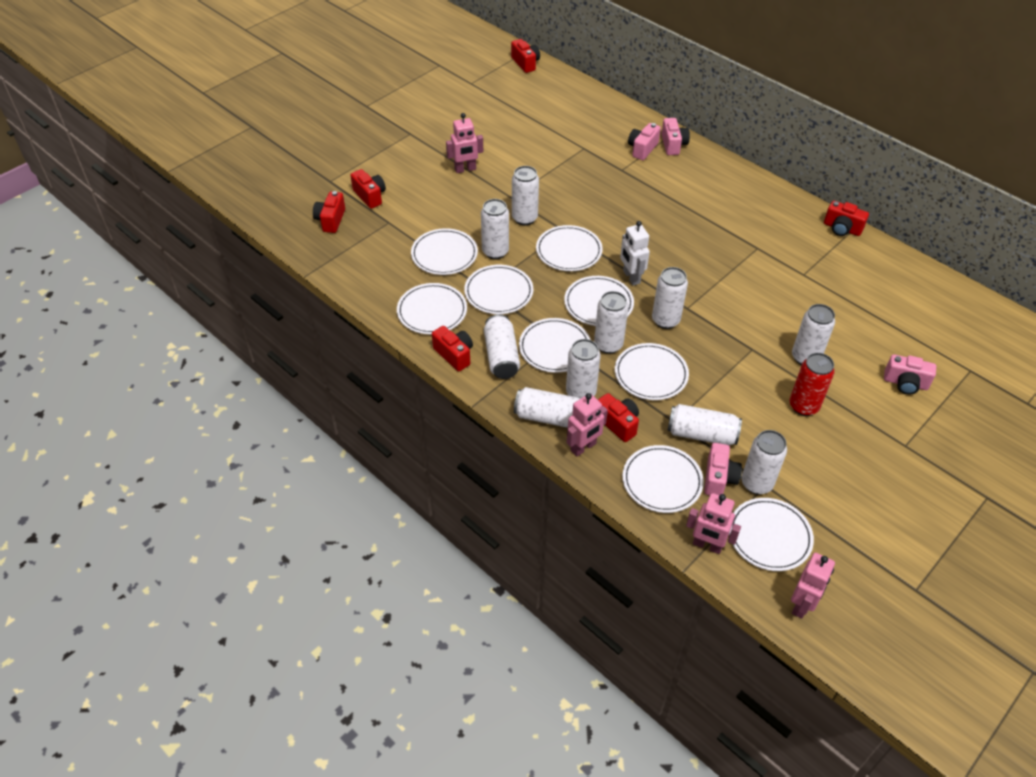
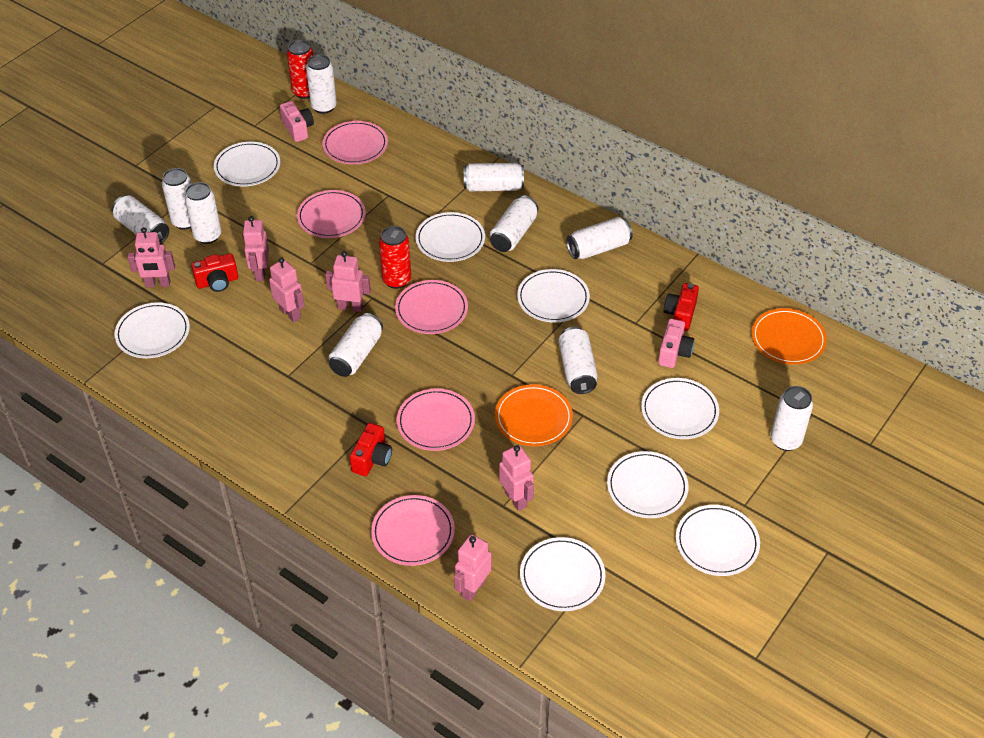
orange plate: none = 0 -> [495,384,573,446] [752,308,827,365] = 2
pink camera: [628,123,661,160] [661,118,690,155] [704,443,742,495] [884,354,936,395] = 4 -> [280,101,314,142] [658,319,694,368] = 2
pink plate: none = 0 -> [297,190,366,238] [322,121,388,164] [371,495,455,566] [395,280,468,334] [397,388,475,451] = 5
pink robot: [446,113,483,173] [566,393,608,457] [686,493,741,554] [791,553,835,619] = 4 -> [128,227,175,288] [243,216,269,281] [269,257,305,322] [325,251,371,312] [454,534,491,601] [499,445,534,511] = 6
red camera: [313,191,345,233] [350,169,386,209] [432,326,473,371] [511,39,540,73] [598,393,639,442] [824,201,869,236] = 6 -> [191,253,238,292] [350,423,392,476] [664,283,699,331] = 3
red can: [789,353,835,416] = 1 -> [287,40,314,99] [379,226,411,289] = 2
white plate: [397,283,467,334] [411,228,478,275] [464,265,533,314] [519,318,590,373] [536,225,603,271] [564,276,634,326] [615,343,689,400] [622,445,704,513] [729,498,814,571] = 9 -> [114,302,190,358] [214,142,280,186] [415,212,485,262] [517,269,590,323] [520,537,606,611] [607,451,689,518] [641,378,719,439] [676,505,760,576] = 8
white robot: [620,221,650,285] = 1 -> none = 0

